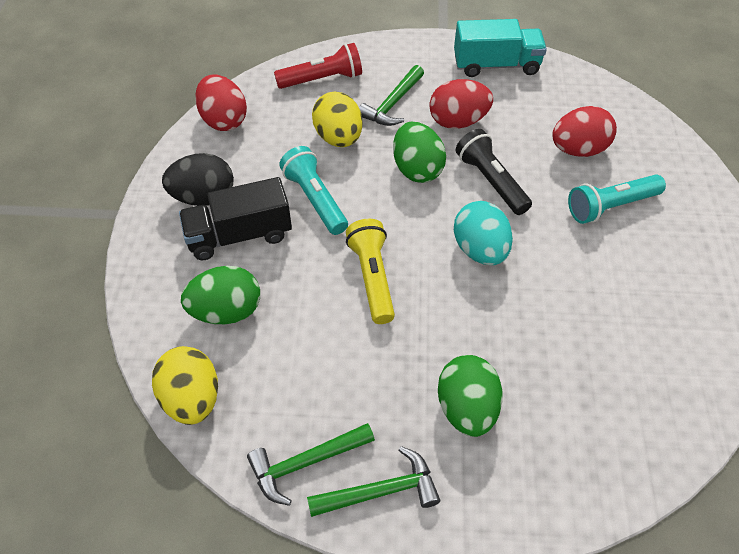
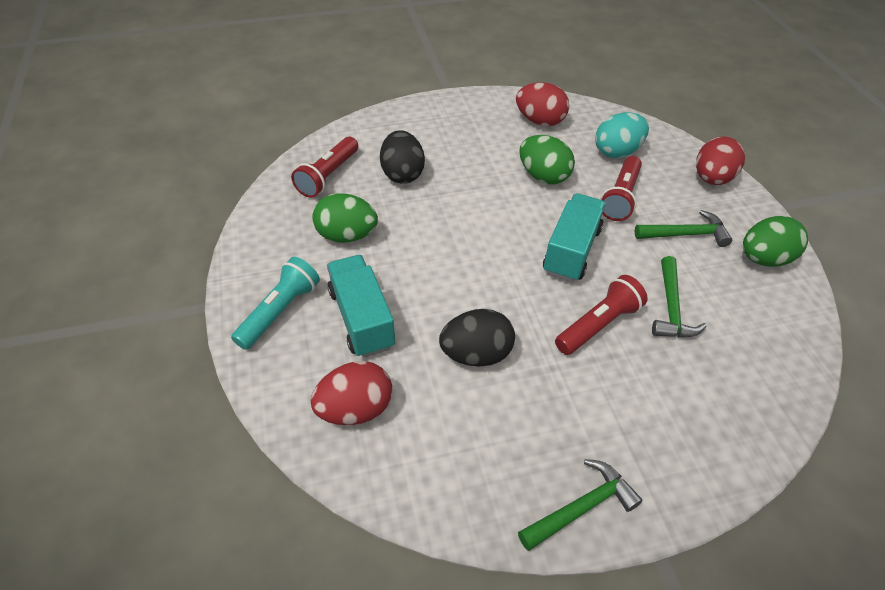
black egg: [162,153,234,206] = 1 -> [380,130,425,184] [439,309,515,366] = 2
black flashlight: [456,129,532,215] = 1 -> none = 0
black truck: [179,177,292,260] = 1 -> none = 0
red flashlight: [274,43,362,89] = 1 -> [291,137,358,198] [555,275,648,355] [600,156,642,221] = 3
turquoise flashlight: [279,146,348,235] [568,175,666,224] = 2 -> [231,257,320,350] = 1
turquoise truck: [454,19,547,77] = 1 -> [327,255,395,358] [543,193,606,282] = 2
yellow egg: [152,346,218,425] [312,92,362,147] = 2 -> none = 0
yellow flashlight: [346,219,395,324] = 1 -> none = 0

